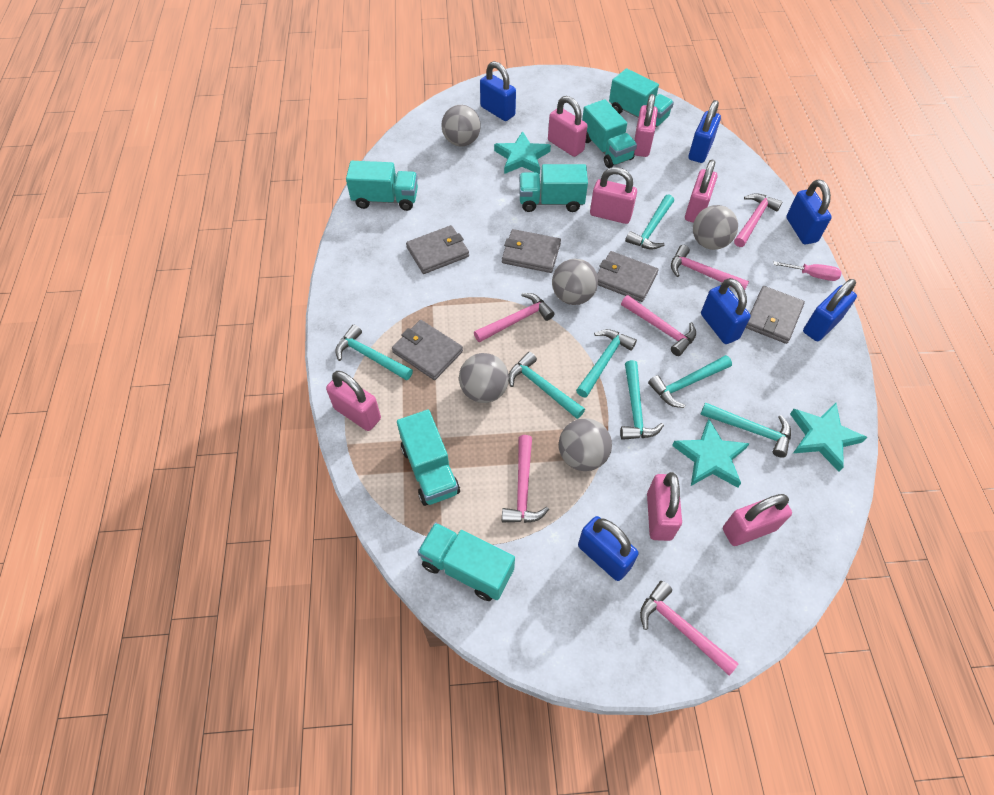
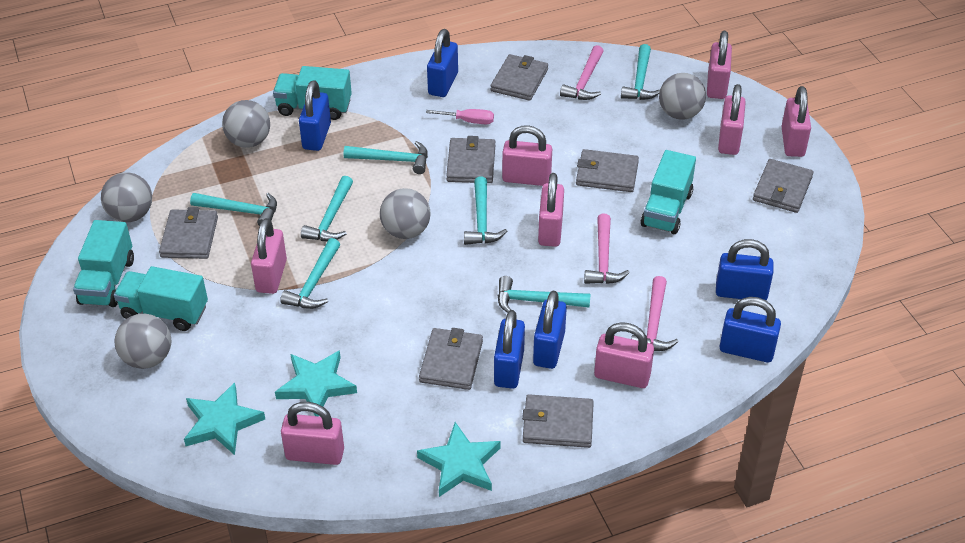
grey wallet: [392,320,463,380] [406,225,469,274] [502,229,561,273] [597,251,659,302] [746,286,805,344] = 5 -> [159,207,218,259] [419,328,483,390] [446,136,495,183] [491,54,548,101] [522,394,594,448] [576,149,639,192] [753,159,814,213] = 7
pink hammer: [474,293,555,343] [502,435,549,523] [621,295,696,356] [640,581,739,675] [671,245,749,290] [734,193,783,247] = 6 -> [560,45,604,100] [584,214,630,284] [631,276,679,351] = 3
pink padlock: [326,371,381,431] [548,96,587,157] [590,167,637,224] [634,94,658,157] [647,472,682,541] [685,160,717,223] [723,494,792,546] = 7 -> [251,218,287,294] [281,402,344,465] [502,125,552,186] [538,173,564,247] [594,322,654,388] [707,31,732,99] [718,84,746,155] [781,86,811,157] = 8
turquoise truck: [346,161,418,211] [397,410,460,506] [417,522,515,601] [519,164,588,212] [582,99,637,168] [609,68,674,128] = 6 -> [73,220,134,307] [114,266,208,331] [273,66,352,120] [641,150,696,234] = 4

